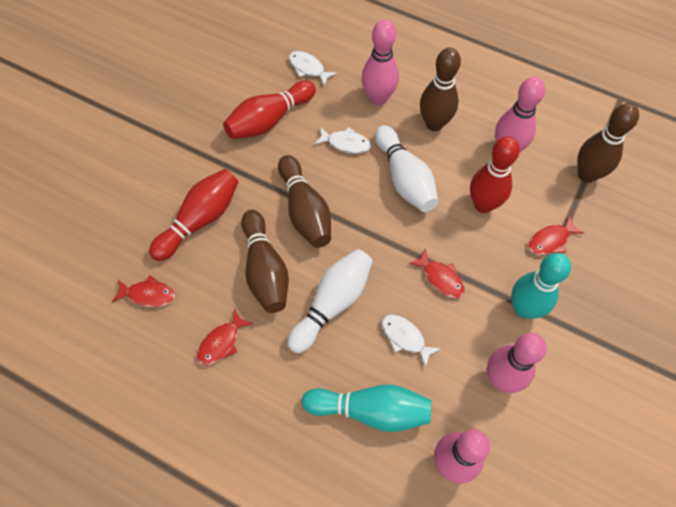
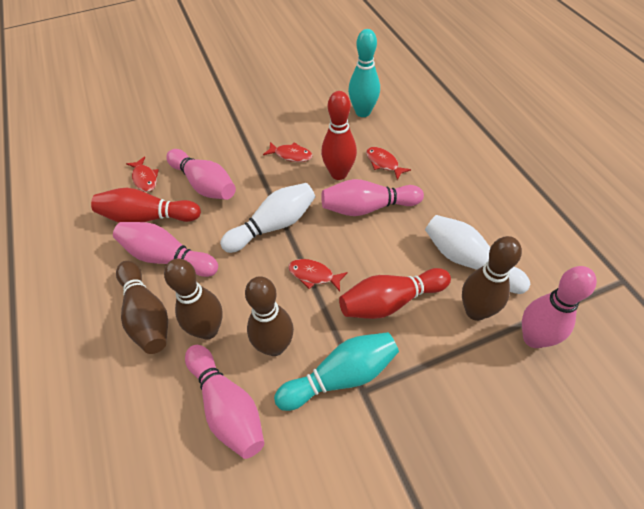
pink bowling pin: [362,20,399,105] [434,429,490,484] [487,333,546,393] [495,77,545,153] = 4 -> [113,222,218,277] [166,149,236,200] [185,345,264,459] [321,179,424,216] [522,266,597,348] = 5
white fish: [289,51,337,86] [314,127,371,154] [382,314,441,367] = 3 -> none = 0

